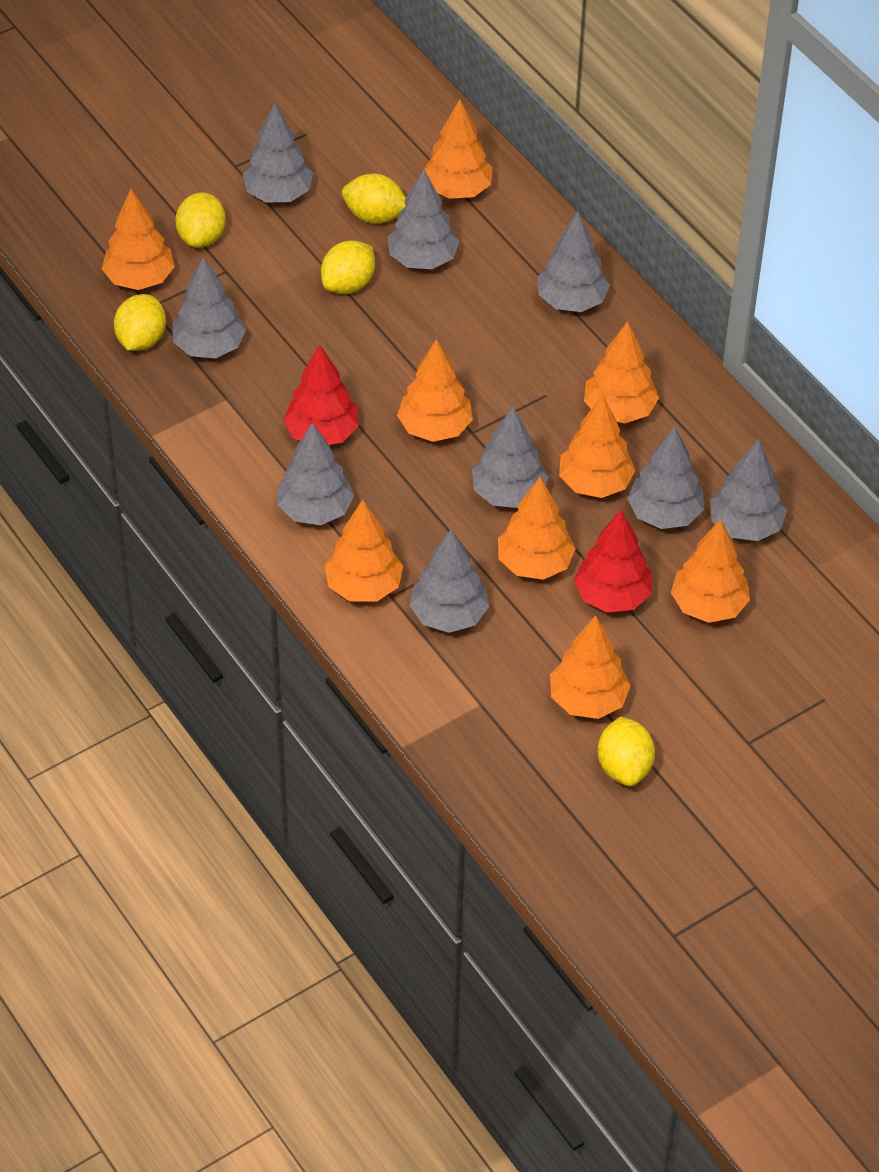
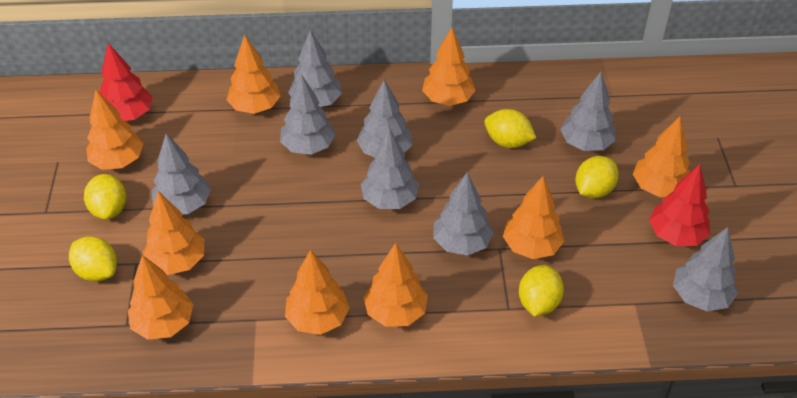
grey tree: [173,257,246,358] [242,103,313,203] [277,422,354,525] [387,169,460,269] [409,529,489,633] [472,406,549,508] [537,211,610,312] [627,427,704,529] [710,438,787,541] = 9 -> [152,134,211,214] [280,74,335,155] [288,30,342,107] [357,79,412,157] [361,128,419,209] [433,172,494,256] [560,72,616,151] [673,227,738,311] = 8

